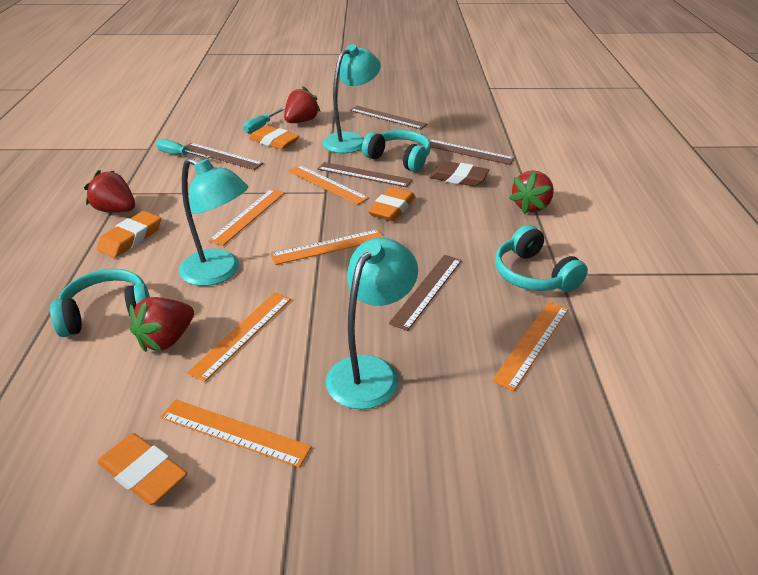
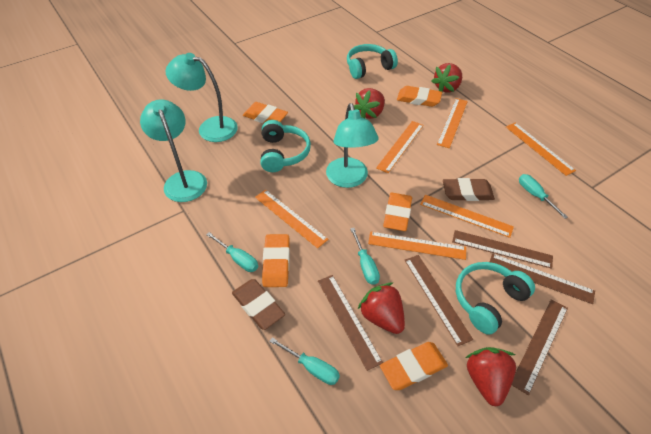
brown eraser: [429,161,489,187] = 1 -> [232,279,285,330] [443,178,495,201] = 2
orange eraser: [97,211,161,258] [97,433,187,505] [249,125,299,150] [368,187,415,221] = 4 -> [243,102,288,123] [262,234,290,287] [380,342,448,390] [383,193,412,231] [397,86,442,107] = 5
turquoise screwdriver: [156,139,210,158] [243,108,285,133] = 2 -> [206,232,258,272] [269,337,340,385] [350,228,380,285] [519,174,568,219] = 4

